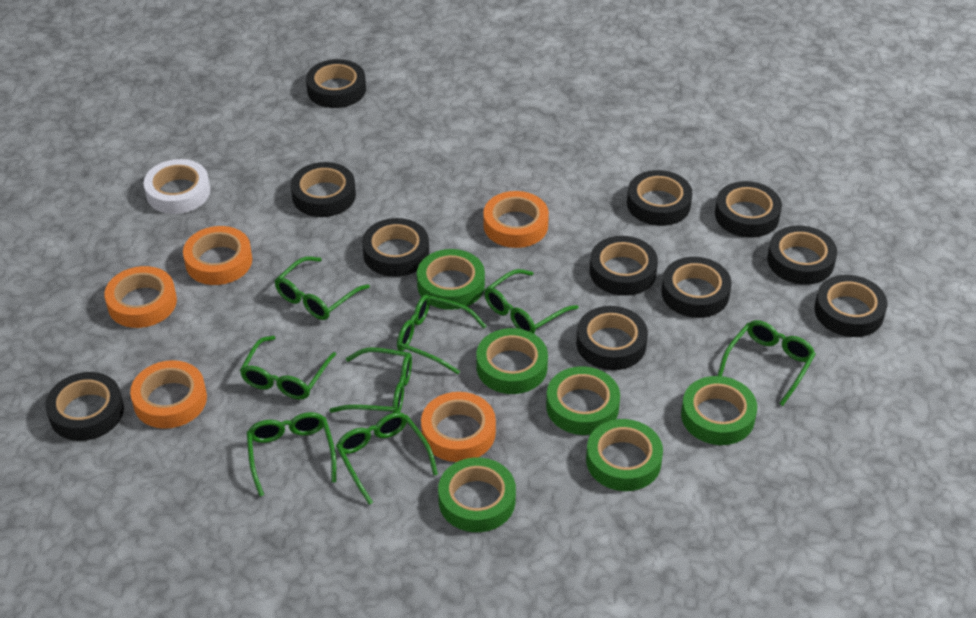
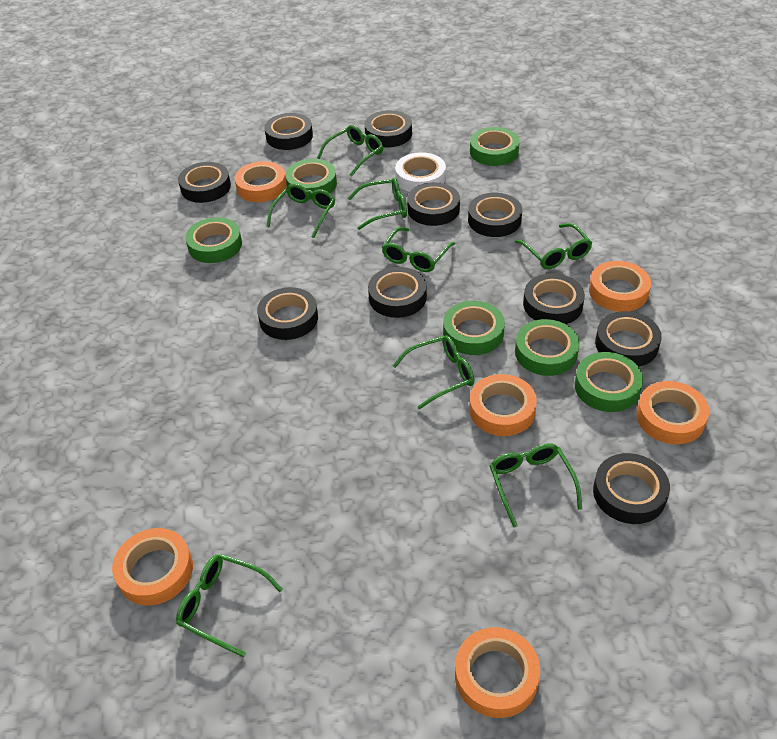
black tape: [45,372,124,441] [291,162,356,217] [306,59,366,108] [362,218,429,277] [576,306,648,370] [589,236,658,296] [627,170,692,226] [661,257,732,318] [715,181,782,238] [767,225,837,285] [814,275,887,337] = 11 -> [178,162,231,203] [257,287,318,340] [264,113,313,150] [365,110,412,148] [368,267,427,318] [407,182,460,226] [468,193,522,237] [523,273,585,324] [593,453,670,524] [595,311,662,367] = 10
orange tape: [104,266,177,328] [130,360,207,429] [183,226,252,285] [421,392,496,462] [483,191,549,248] = 5 -> [112,528,193,605] [235,161,287,202] [455,627,540,718] [469,374,537,436] [589,261,651,312] [636,381,709,444] = 6

